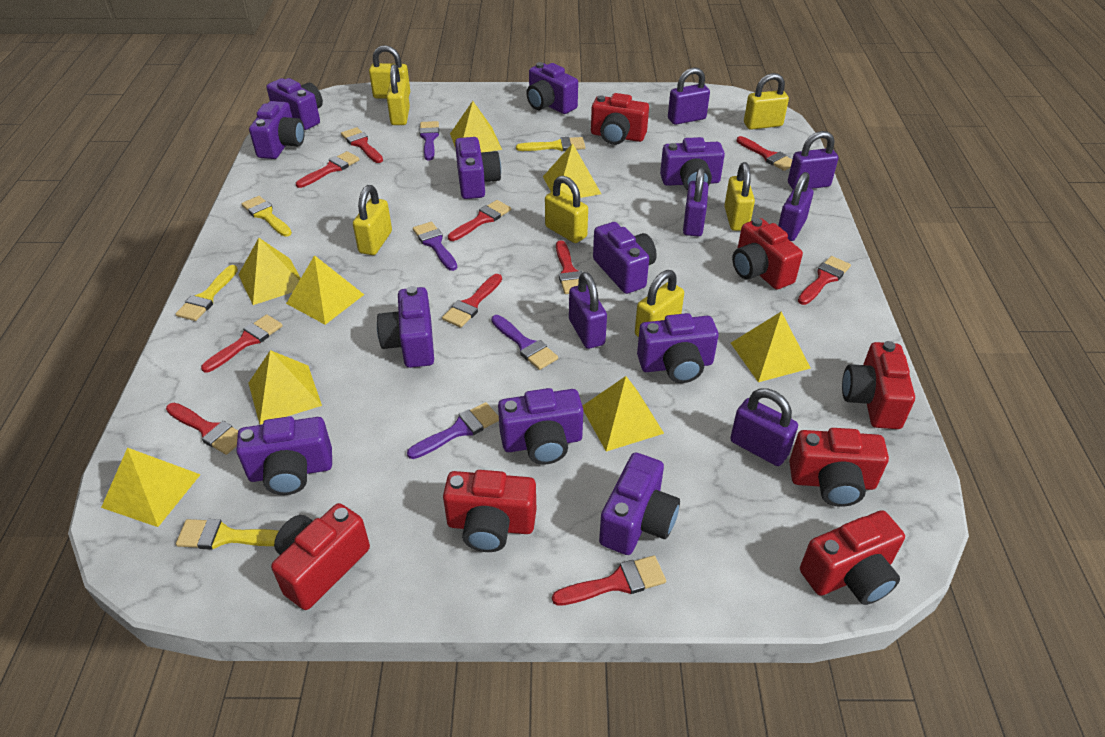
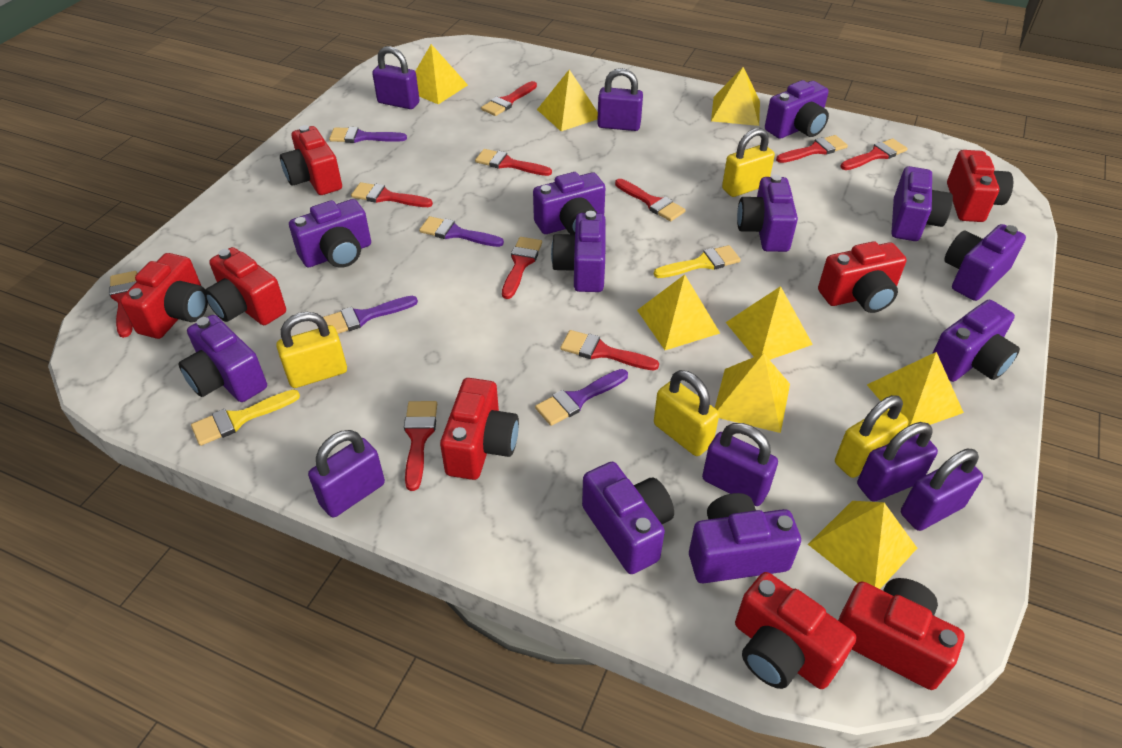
red camera: [271,503,370,610] [443,470,536,552] [591,93,649,145] [732,218,803,290] [789,428,889,507] [800,510,905,605] [842,341,915,429] = 7 -> [120,253,208,339] [204,247,286,325] [280,125,342,195] [440,378,519,480] [735,572,856,689] [818,241,907,313] [838,578,964,690] [947,150,1013,222] = 8
yellow brush: [176,265,238,321] [176,519,279,550] [241,196,292,237] [516,137,585,151] = 4 -> [191,389,300,446] [653,245,741,278] = 2
yellow padlock: [353,185,392,255] [369,45,410,99] [387,64,410,125] [545,176,588,243] [635,270,684,337] [724,162,755,231] [744,73,789,130] = 7 -> [276,312,347,388] [654,370,719,456] [722,128,775,197] [835,395,908,478] = 4

